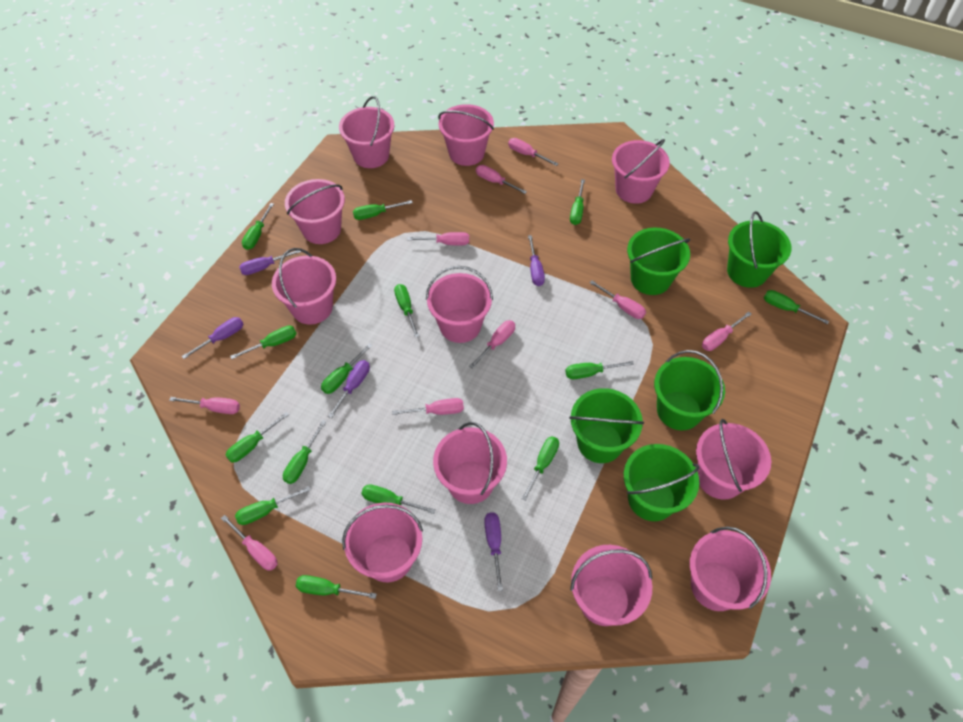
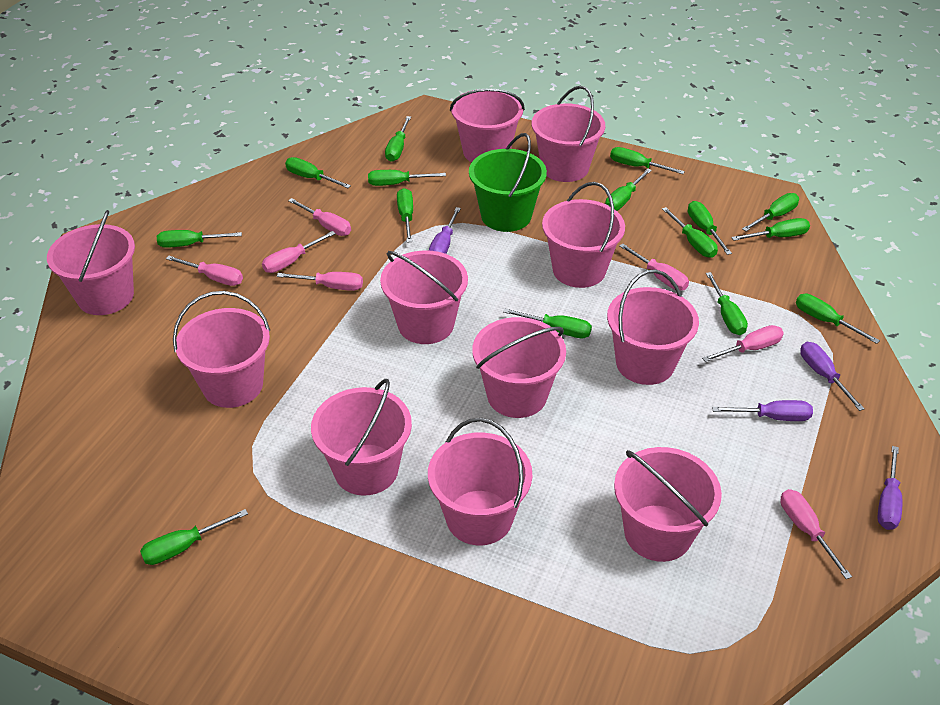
green bucket: [569,388,644,463] [624,444,700,521] [627,227,690,295] [654,350,725,430] [727,211,792,288] = 5 -> [469,133,547,232] = 1
green screwdriver: [225,412,289,463] [230,326,297,359] [235,486,311,525] [242,203,274,250] [283,420,327,484] [296,575,377,599] [321,343,372,394] [353,200,413,220] [361,484,436,514] [394,284,419,338] [522,436,559,501] [565,361,634,379] [570,179,585,225] [764,290,829,324] = 14 -> [140,509,248,565] [157,230,242,248] [285,157,351,188] [368,170,446,186] [385,116,411,162] [397,188,413,243] [503,308,592,338] [606,168,652,211] [610,147,685,174] [662,207,718,258] [688,201,732,255] [706,272,748,335] [731,218,810,241] [742,193,799,231] [796,294,880,344] = 15
pink screwdriver: [169,397,240,414] [221,515,277,571] [392,398,464,415] [407,232,469,246] [469,320,515,369] [476,165,527,194] [508,138,558,166] [589,280,646,319] [702,311,752,351] = 9 -> [166,256,243,286] [262,231,336,273] [277,272,363,291] [288,198,351,236] [619,243,689,291] [702,325,784,362] [780,489,852,579] = 7
purple screwdriver: [181,317,243,359] [239,251,301,275] [328,360,370,418] [484,512,503,591] [528,235,545,286] = 5 -> [429,207,461,254] [712,400,813,421] [800,342,865,411] [878,446,902,530] = 4

